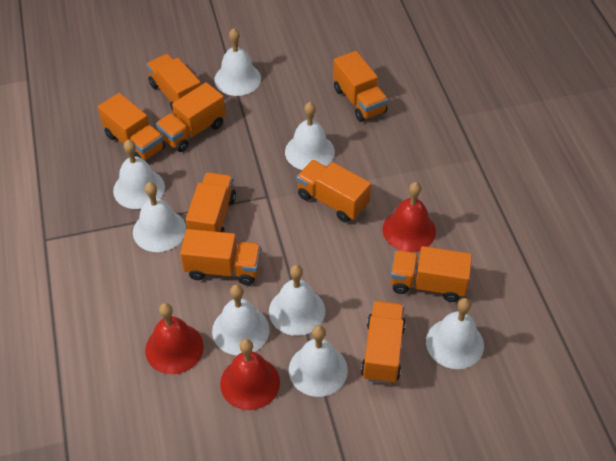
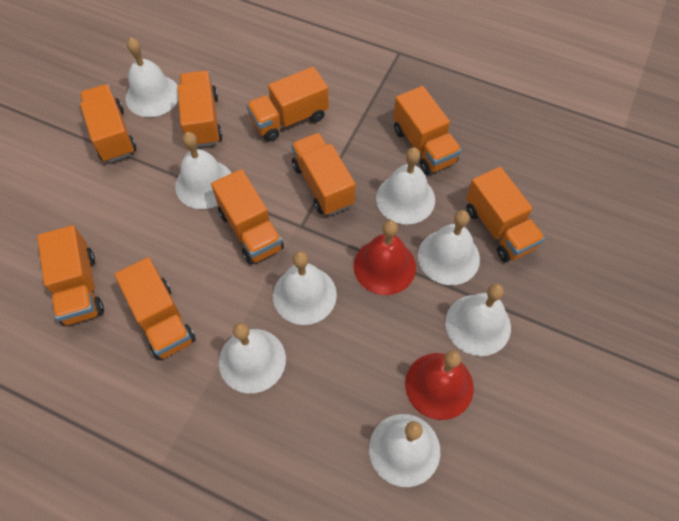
red bell: [145,303,204,374] [220,339,280,410] [383,182,436,252] = 3 -> [354,220,416,295] [405,351,474,420] = 2

